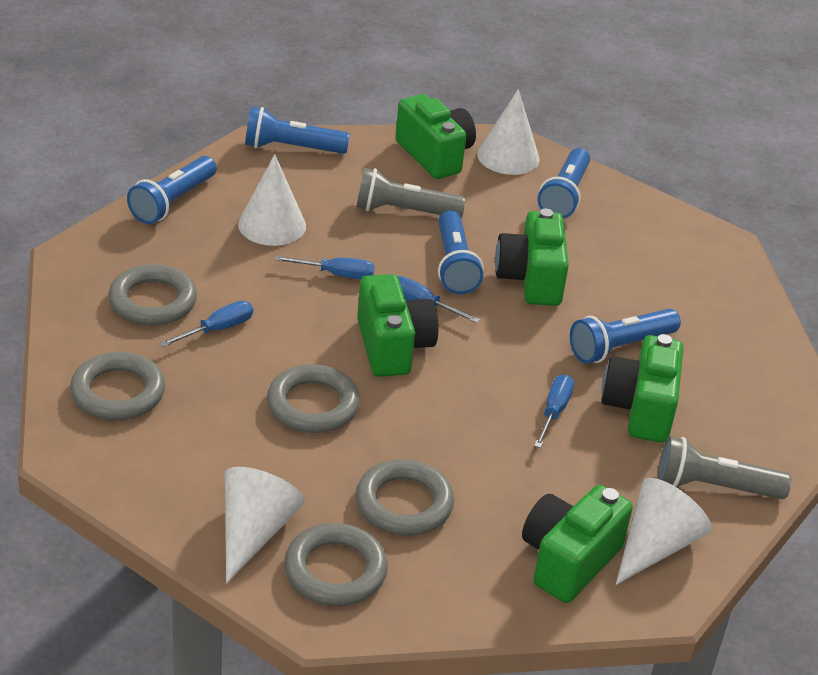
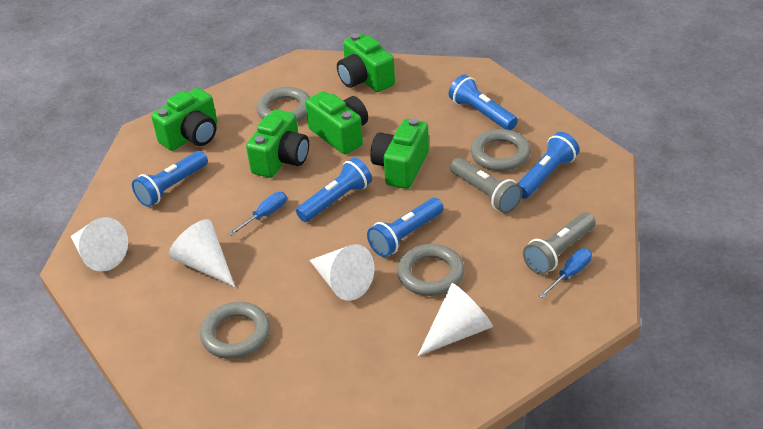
blue screwdriver: [160,301,253,347] [275,256,375,279] [397,276,480,323] [534,374,574,448] = 4 -> [228,192,287,236] [539,248,592,298] = 2
grey ring: [70,352,165,420] [108,264,197,326] [267,364,360,433] [284,523,388,606] [356,459,454,536] = 5 -> [200,302,270,359] [256,87,310,122] [397,244,465,296] [470,129,530,171] = 4

